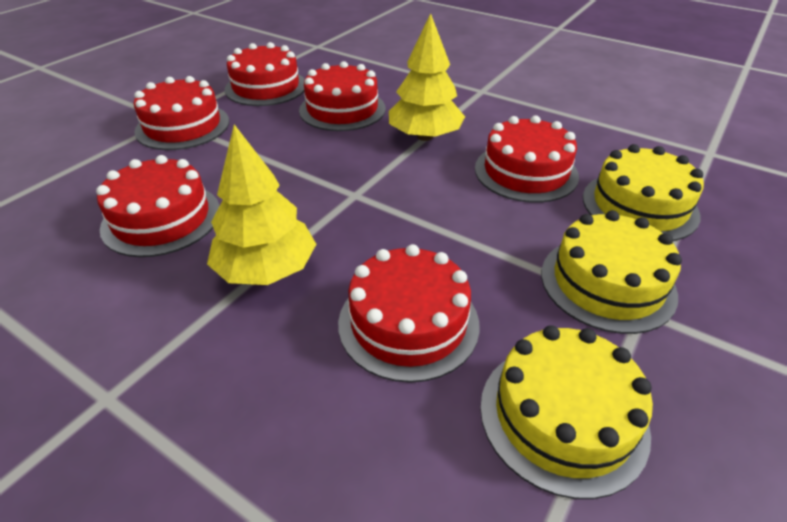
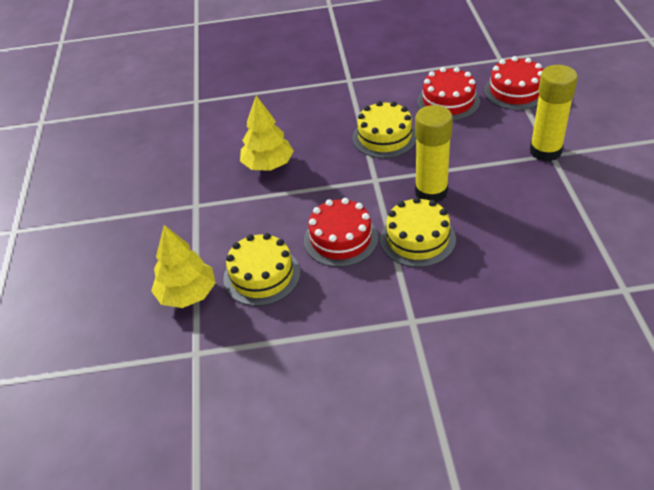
red cake: [96,155,220,257] [134,76,229,150] [225,42,305,106] [299,61,386,131] [338,244,480,383] [475,115,579,203] = 6 -> [304,198,378,267] [417,67,480,120] [484,56,543,110] = 3
yellow glue stick: none = 0 -> [415,105,453,203] [530,65,578,162] = 2

